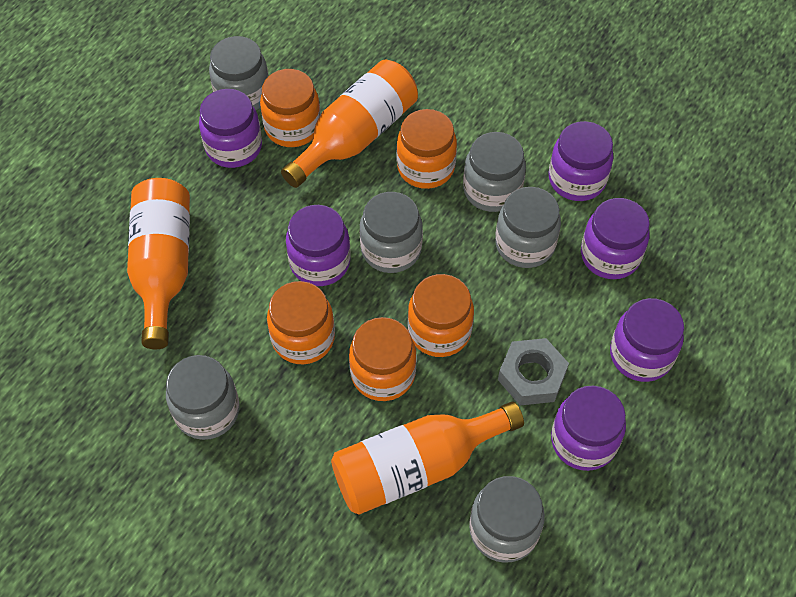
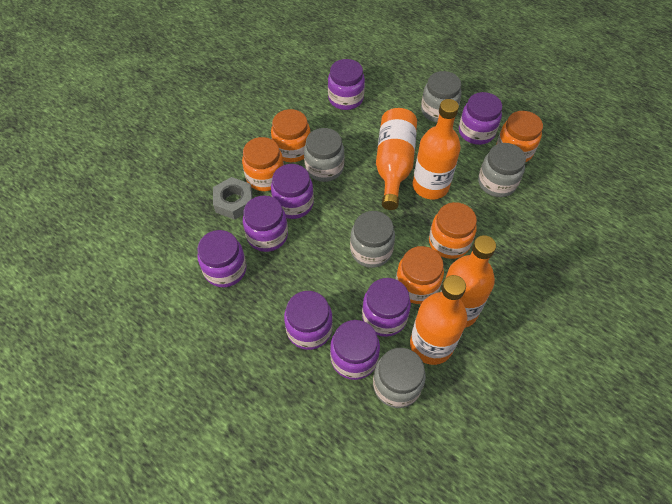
grey jar: [166,355,239,440] [209,36,269,110] [359,192,423,273] [463,132,526,212] [469,476,545,563] [495,187,561,268] = 6 -> [304,128,344,182] [350,211,395,268] [373,348,426,408] [421,71,461,122] [478,143,526,197] = 5
orange bottle: [127,178,190,349] [281,60,418,188] [331,402,524,515] = 3 -> [376,108,417,210] [410,275,467,365] [413,99,461,199] [440,235,496,328] = 4
purple jar: [199,89,262,168] [286,205,351,286] [549,121,613,201] [551,386,626,471] [581,198,650,279] [610,298,684,382] = 6 -> [197,230,247,287] [243,195,288,252] [271,164,314,219] [284,291,333,350] [328,59,365,110] [330,320,380,380] [362,278,411,337] [459,92,502,145] = 8

